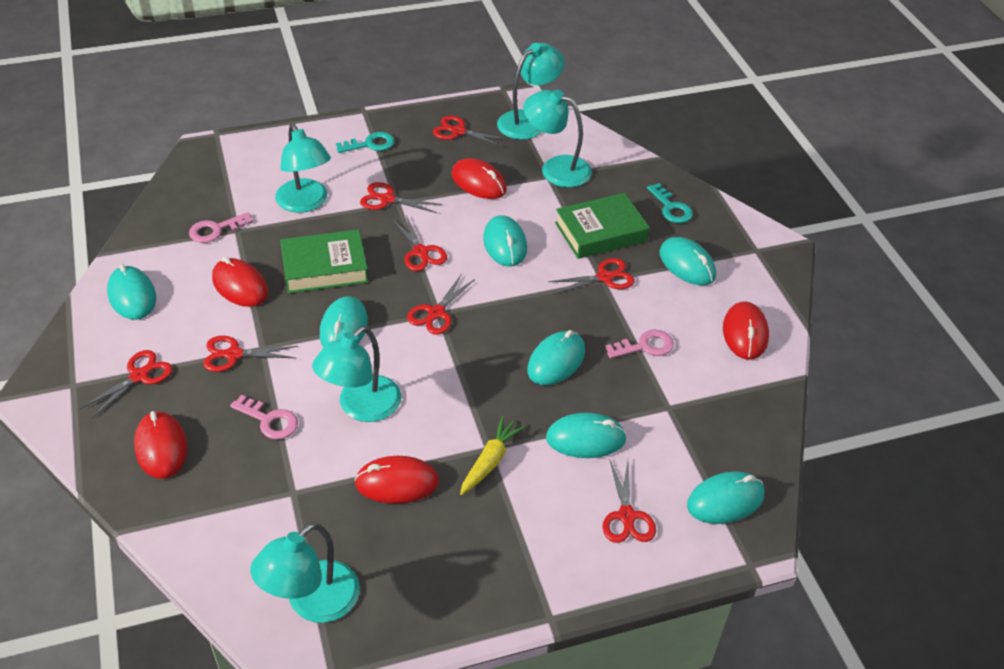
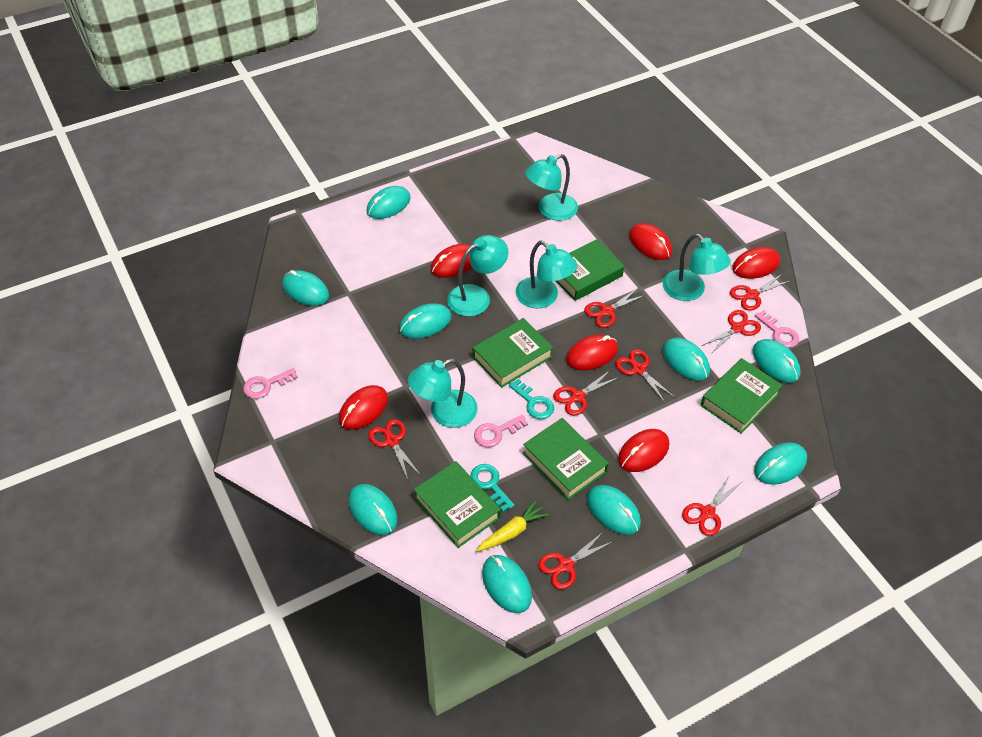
green book: [280,229,369,294] [555,193,650,259] = 2 -> [413,461,501,548] [472,318,553,388] [523,418,609,500] [556,239,624,301] [701,358,783,434] = 5
red mouse: [134,411,188,479] [212,257,268,307] [354,456,439,504] [451,158,507,199] [723,301,769,360] = 5 -> [339,385,388,430] [431,244,472,278] [566,334,618,370] [618,429,669,472] [629,223,672,260] [732,247,780,279] = 6
turquoise mouse: [107,264,156,320] [320,296,368,348] [483,215,527,267] [527,330,585,385] [546,413,627,458] [659,237,716,285] [687,471,764,524] = 7 -> [282,270,329,306] [348,484,398,535] [366,186,411,219] [399,303,452,339] [482,555,532,613] [587,485,641,535] [663,338,710,381] [753,339,801,383] [754,443,807,485] = 9

